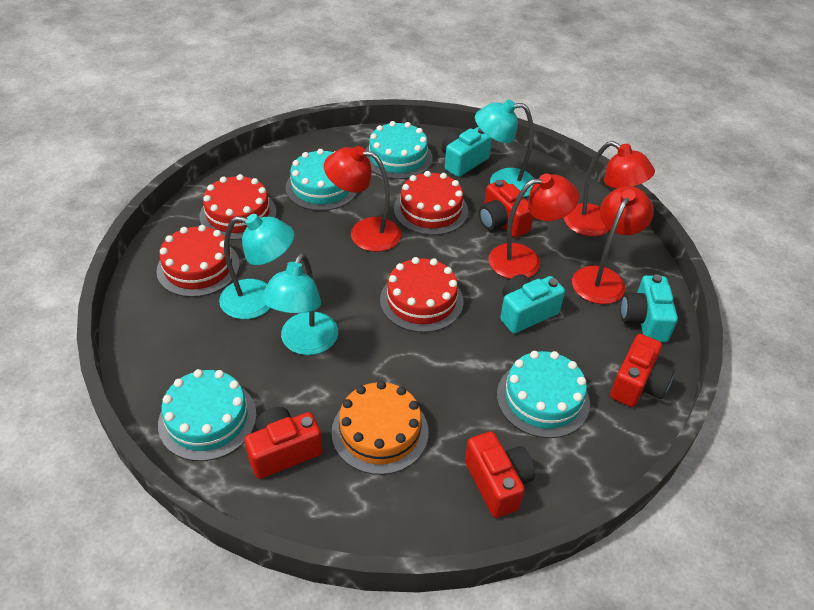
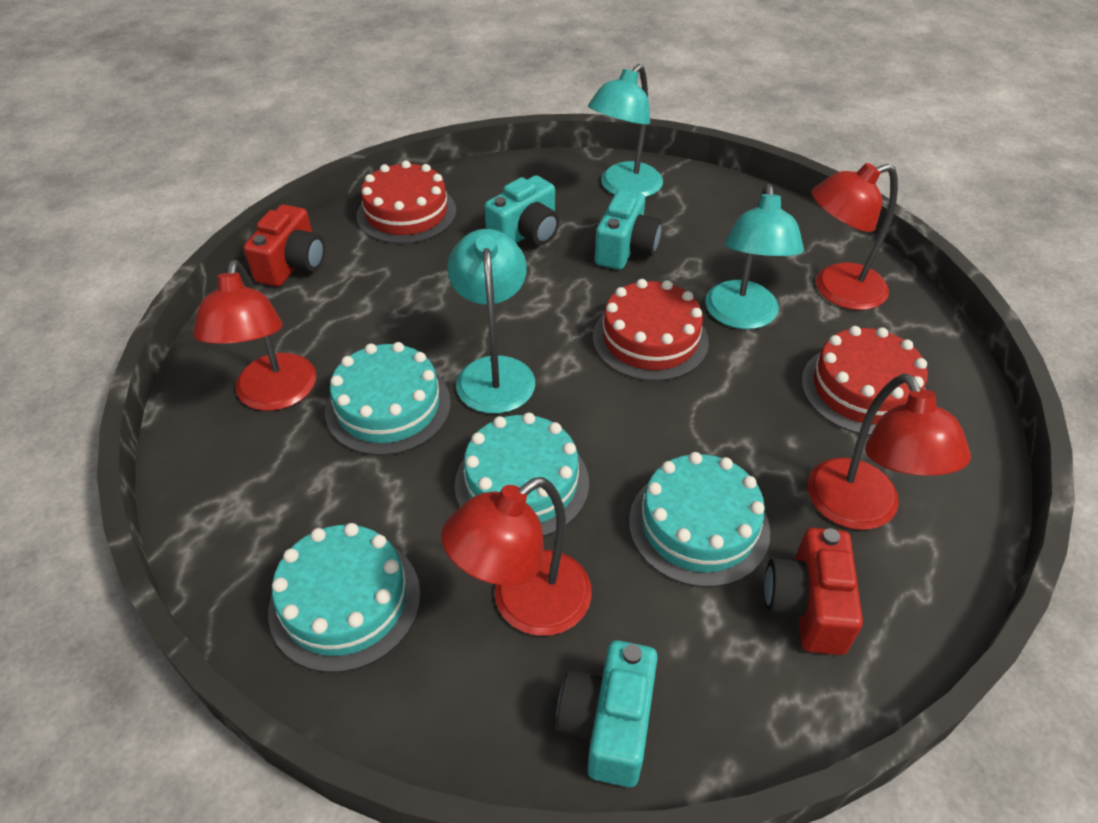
orange cake: [332,381,429,475] = 1 -> none = 0
red cake: [156,225,240,297] [199,174,276,240] [380,257,463,333] [394,171,468,235] = 4 -> [357,160,456,244] [593,279,709,381] [801,326,928,436] = 3
red camera: [244,407,323,479] [465,431,535,518] [479,180,533,238] [610,334,675,407] = 4 -> [244,204,325,287] [764,528,863,655] = 2

